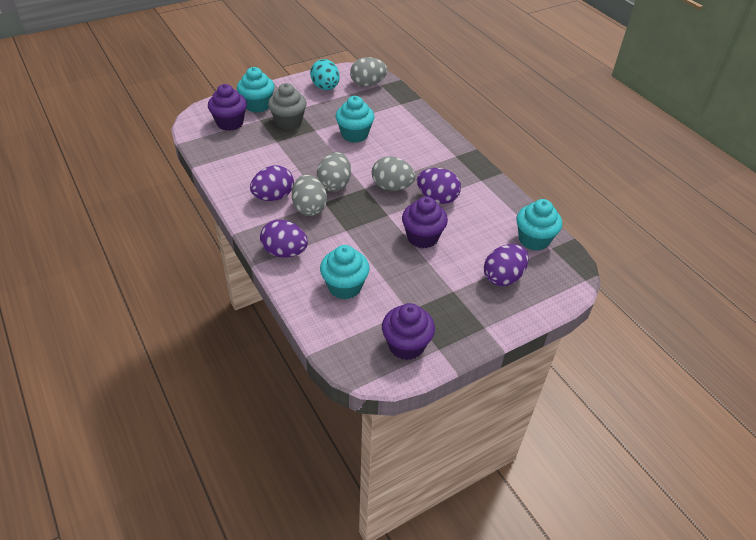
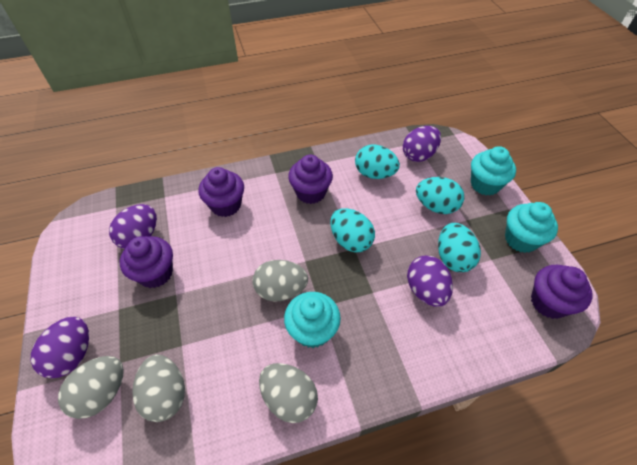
grey cupcake: [268,83,307,130] = 1 -> none = 0
purple cupcake: [208,84,247,131] [382,303,435,360] [402,196,448,248] = 3 -> [120,236,173,288] [198,167,244,217] [288,155,333,204] [531,265,593,319] = 4
turquoise cupcake: [237,67,275,113] [320,245,370,300] [336,96,374,143] [516,199,562,251] = 4 -> [284,292,341,348] [471,146,516,196] [505,202,558,253] = 3
turquoise egg: [310,59,340,90] = 1 -> [330,208,375,252] [355,144,400,179] [416,177,464,214] [438,223,481,272] = 4

